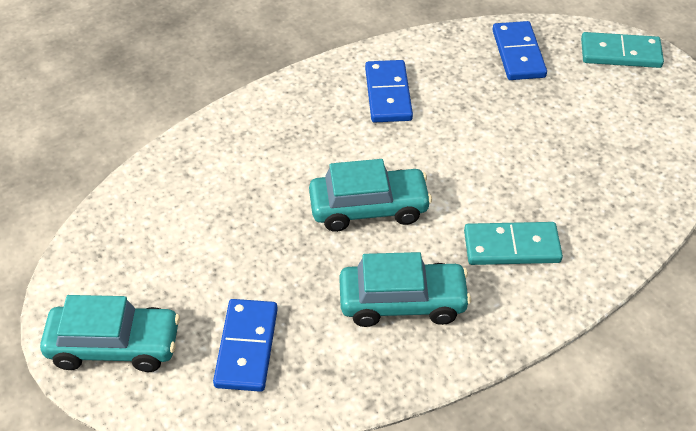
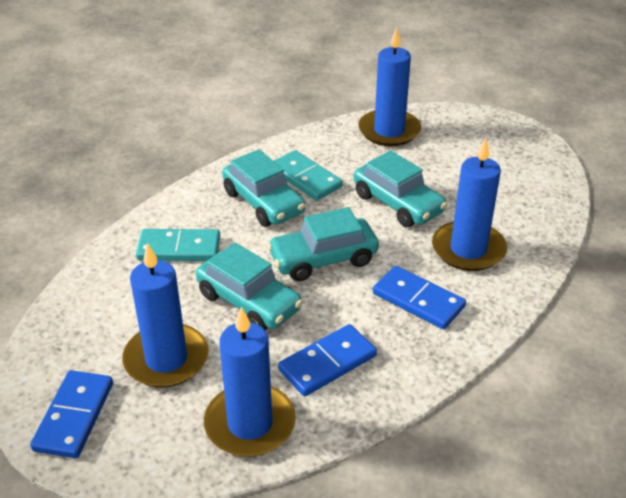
blue candle: none = 0 -> [122,243,208,388] [204,307,296,457] [358,27,421,146] [432,138,507,271] = 4
turquoise car: [40,295,180,372] [309,159,432,232] [339,252,471,327] = 3 -> [196,243,303,330] [222,149,306,227] [267,207,379,281] [354,150,447,227] = 4

